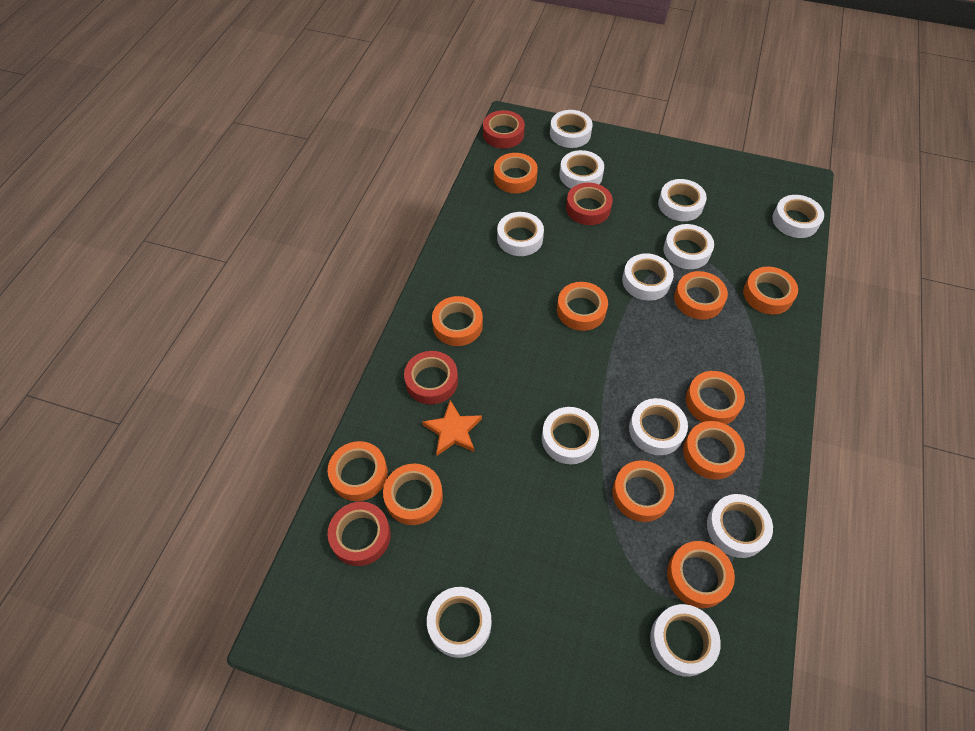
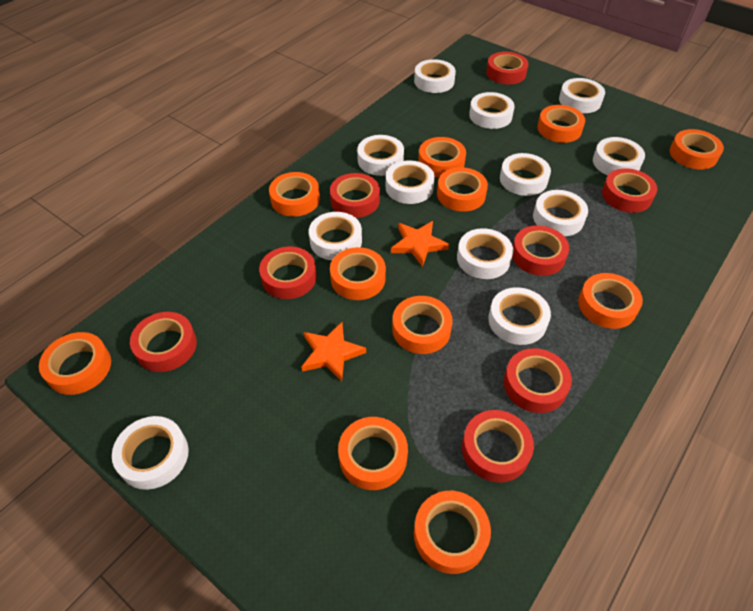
orange star: [422,400,482,456] = 1 -> [302,322,366,382] [391,221,449,267] = 2
red tape: [328,502,391,566] [404,351,458,405] [483,110,525,149] [566,183,613,225] = 4 -> [130,312,197,372] [259,246,317,299] [330,173,380,218] [462,410,534,483] [486,52,528,84] [504,348,572,413] [512,225,569,276] [602,168,657,213] = 8

